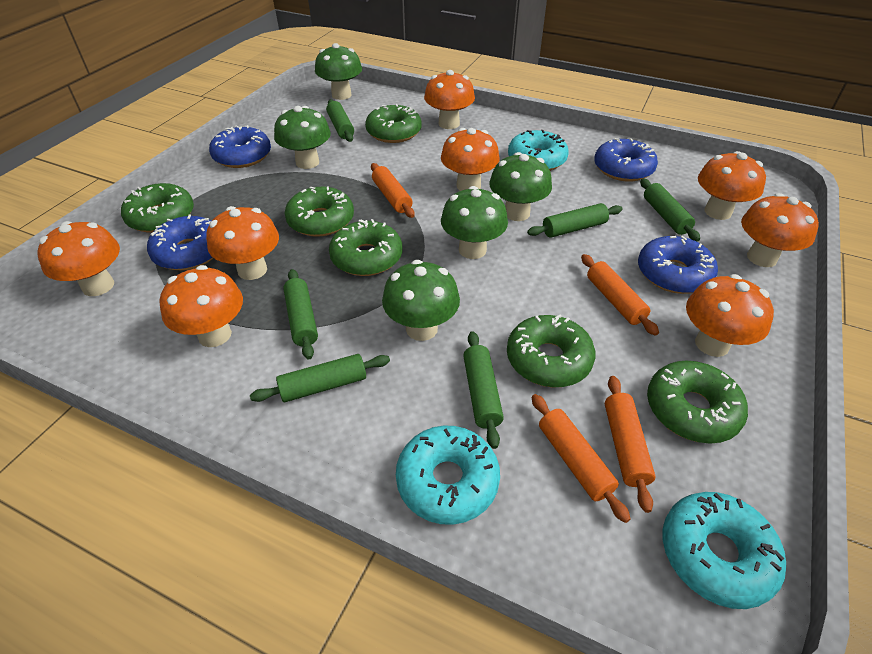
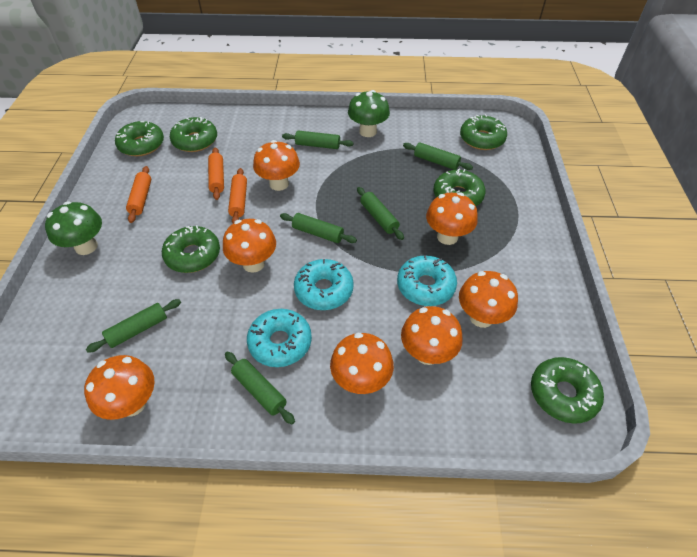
blue donut: [147,215,213,270] [209,125,271,168] [594,138,658,182] [638,236,718,294] = 4 -> none = 0
green mushroom: [274,106,331,169] [315,43,362,100] [382,260,460,341] [441,186,508,259] [489,152,552,221] = 5 -> [45,201,102,255] [348,90,390,137] = 2
orange mushroom: [38,221,120,296] [159,265,243,347] [206,206,279,280] [424,70,475,129] [441,128,500,191] [686,274,774,357] [698,151,766,220] [741,193,819,267] = 8 -> [84,355,155,420] [223,219,276,273] [253,140,300,191] [330,333,394,394] [401,306,463,365] [426,192,478,245] [459,271,518,328] = 7
orange rolling pin: [371,163,415,218] [532,394,630,523] [581,254,659,336] [605,376,656,513] = 4 -> [126,166,151,223] [208,148,224,200] [228,168,247,223] = 3

